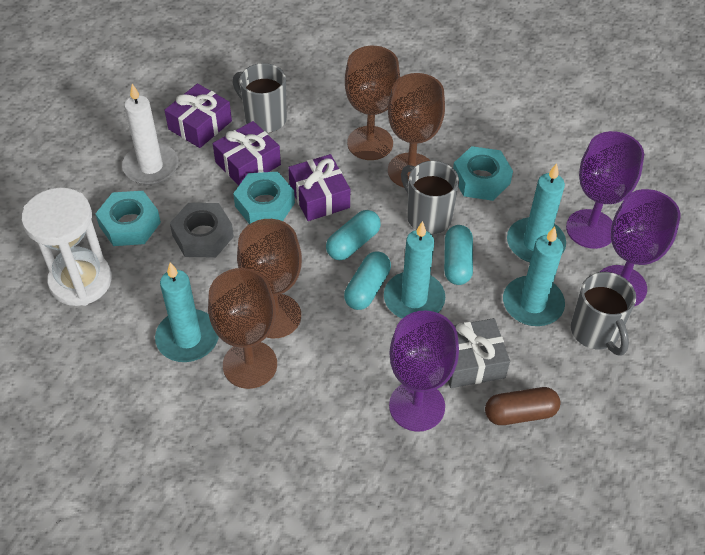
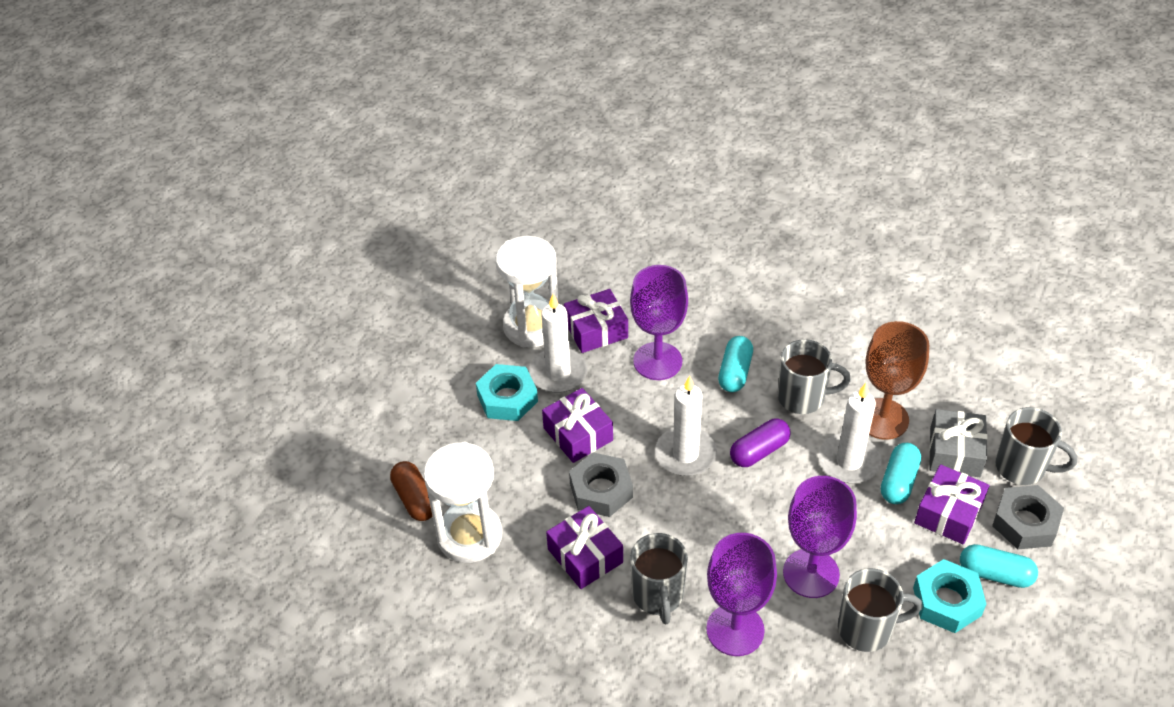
brown goblet: [208,268,277,389] [237,219,302,338] [345,46,400,160] [388,73,445,188] = 4 -> [866,321,929,440] = 1
grey mug: [233,63,287,133] [401,161,459,234] [571,272,636,356] = 3 -> [630,533,688,624] [778,339,851,414] [838,568,922,652] [995,407,1077,485] = 4
grey nut: [170,203,234,258] = 1 -> [569,452,633,517] [992,485,1064,549] = 2
purple capsule: none = 0 -> [730,419,791,467] = 1
purple gift: [164,84,232,148] [213,121,281,186] [288,154,350,221] = 3 -> [542,388,613,463] [546,506,623,589] [564,289,628,353] [914,464,989,544] = 4
turquoise candle: [155,262,219,362] [384,221,445,319] [503,226,565,326] [507,163,566,262] = 4 -> none = 0
turquoise nut: [95,191,161,246] [233,172,295,224] [453,146,513,201] = 3 -> [476,364,538,421] [913,559,986,633] = 2
white candle: [122,84,178,185] = 1 -> [529,294,587,393] [655,376,717,476] [819,383,882,483] = 3
white hourglass: [22,188,112,306] = 1 -> [423,442,502,563] [496,236,559,347] = 2

